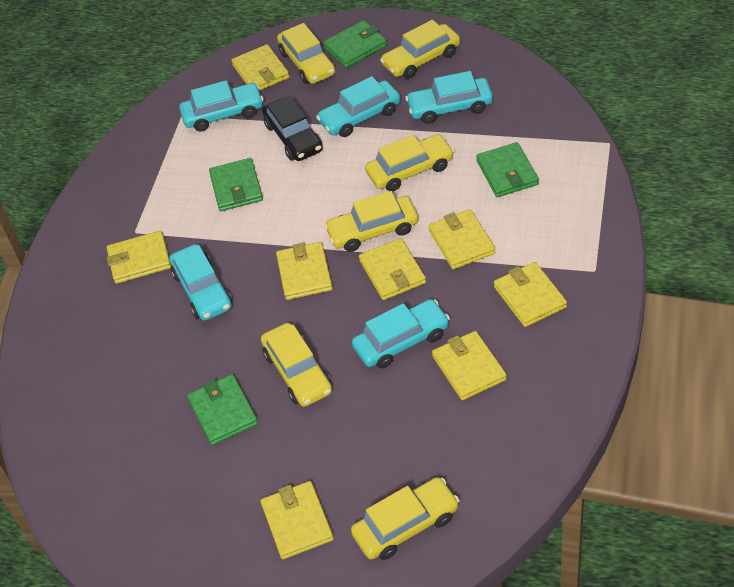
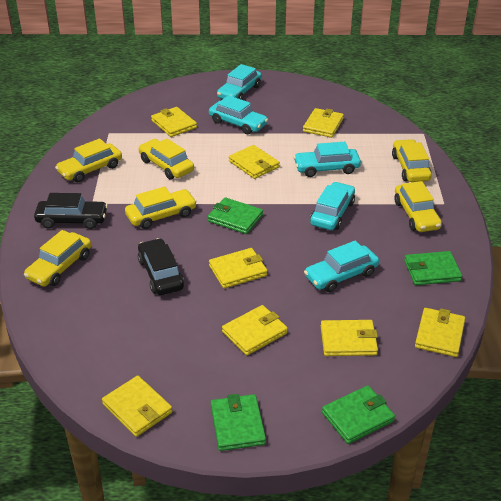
black car: [262,95,323,161] = 1 -> [34,193,108,229] [138,238,184,295] = 2

